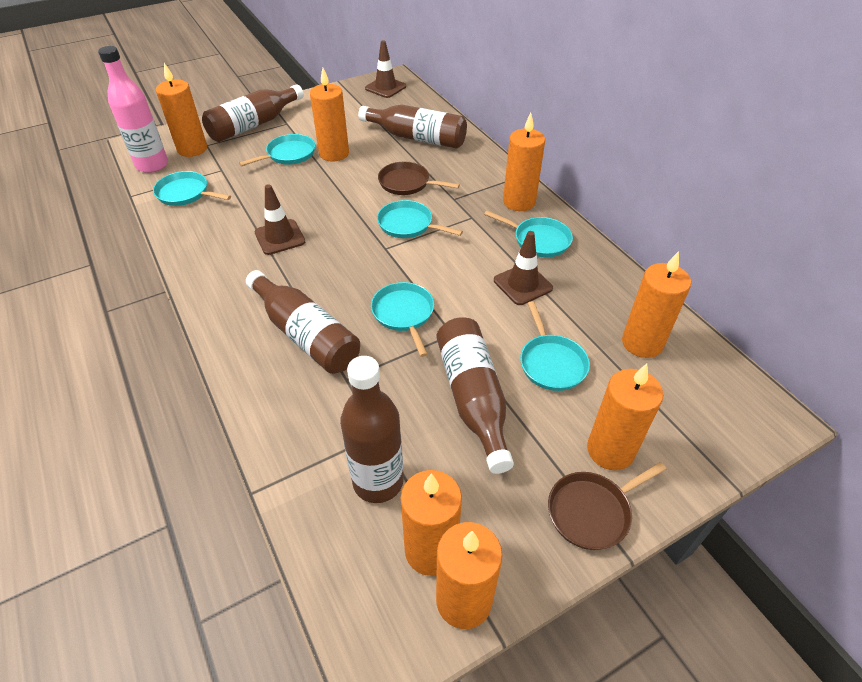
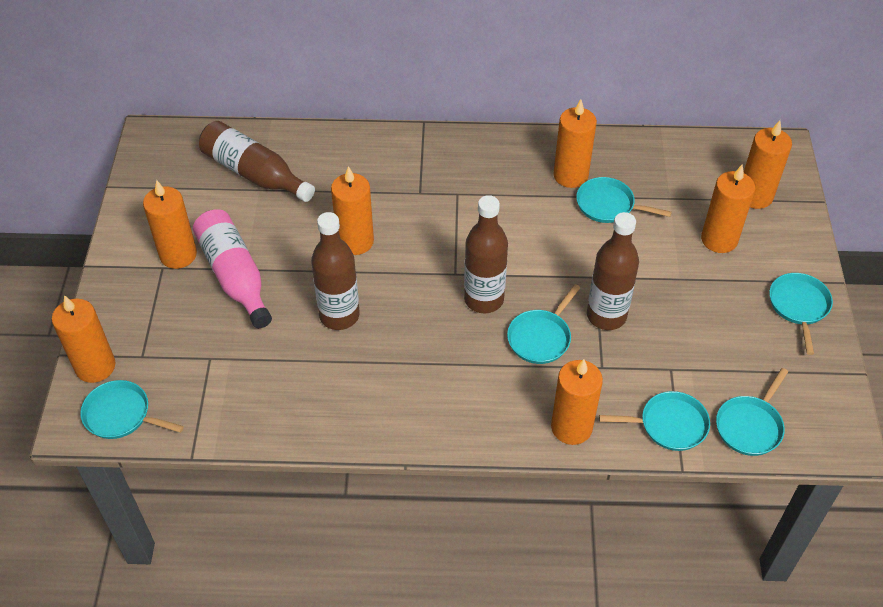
brown bottle: [202,84,304,142] [246,270,360,374] [340,356,404,503] [358,105,467,149] [436,317,514,474] = 5 -> [199,121,315,202] [311,212,360,330] [464,195,508,313] [587,212,639,330] = 4
brown pan: [378,162,460,195] [548,462,666,550] = 2 -> none = 0
brown traffic cone: [255,184,305,255] [365,40,406,98] [494,231,553,305] = 3 -> none = 0

